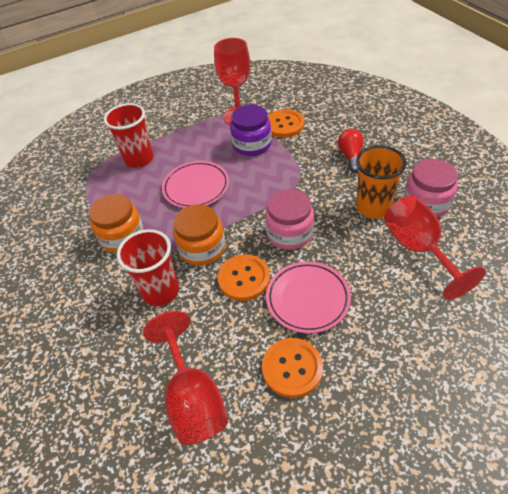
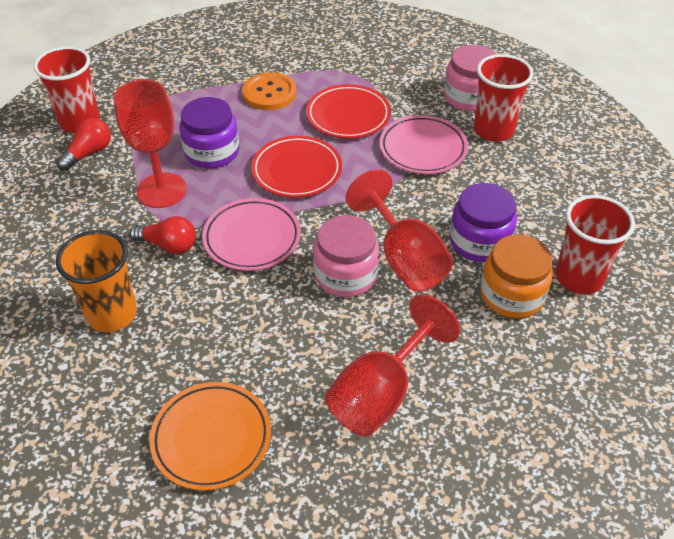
orange button: [218,254,270,301] [262,338,323,398] [267,109,304,138] = 3 -> [242,72,297,110] = 1
orange jar: [89,194,144,253] [173,204,225,266] = 2 -> [480,234,553,318] = 1
orange plate: none = 0 -> [149,382,271,491] = 1
purple jar: [230,105,272,156] = 1 -> [180,97,239,169] [450,183,517,262] = 2
red cup: [104,103,154,168] [117,229,179,306] = 2 -> [33,46,100,133] [474,54,533,142] [556,195,635,294] = 3
red light bulb: [338,129,364,172] = 1 -> [57,118,111,171] [130,216,196,254] = 2
red plate: none = 0 -> [251,136,342,198] [306,84,391,139] = 2

